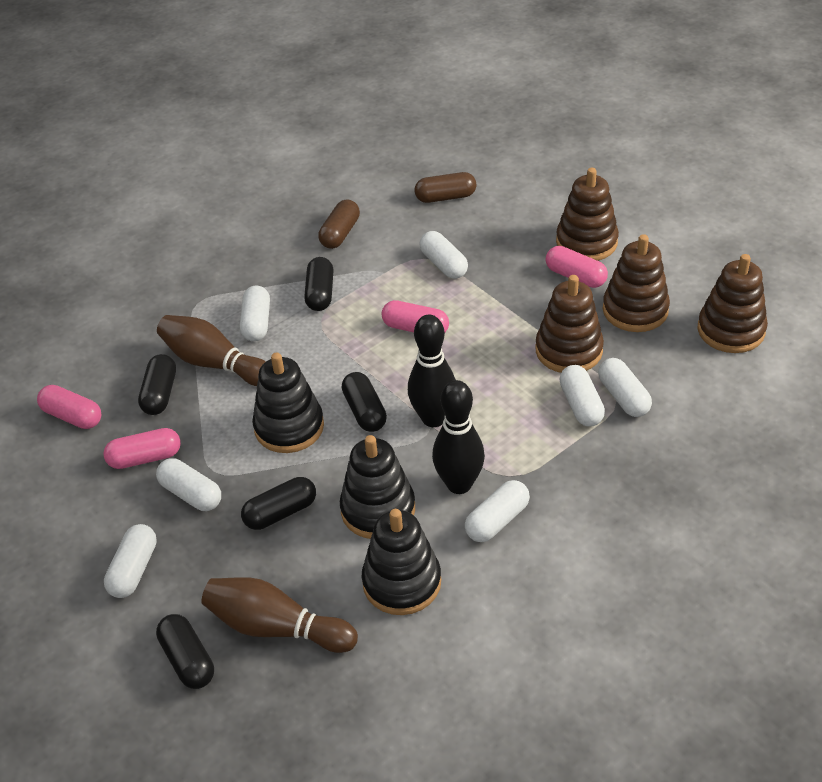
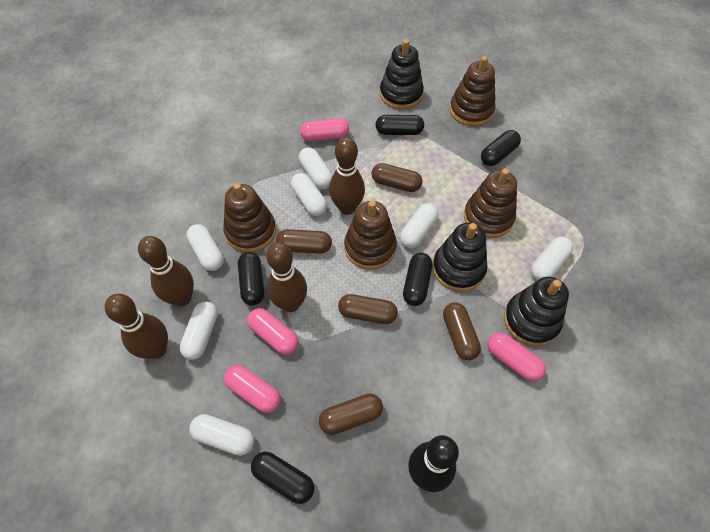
black bowling pin: [408,315,456,427] [432,380,485,494] = 2 -> [408,435,459,492] = 1
brown bowling pin: [157,315,266,386] [201,577,358,653] = 2 -> [105,294,168,359] [138,236,194,306] [266,242,307,312] [329,137,365,215] = 4
brown capsule: [318,199,360,249] [415,172,476,203] = 2 -> [276,229,332,253] [319,394,383,435] [338,294,398,324] [372,163,422,192] [443,302,481,360] = 5

